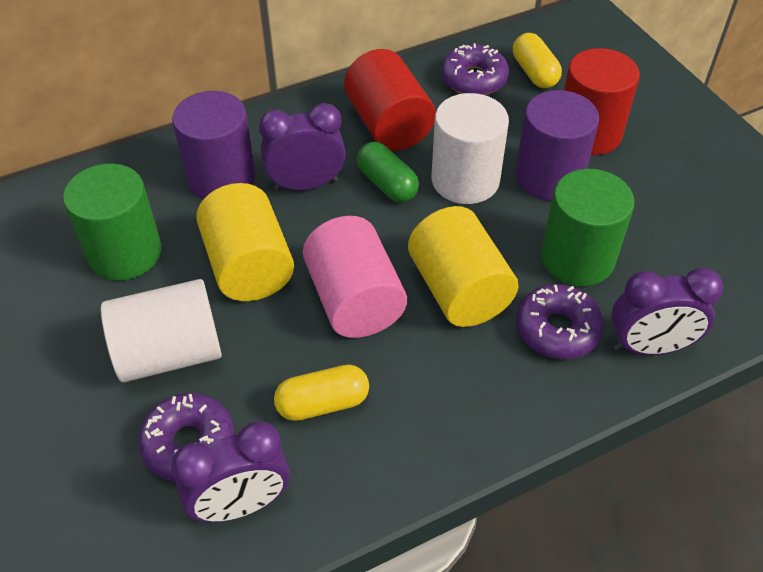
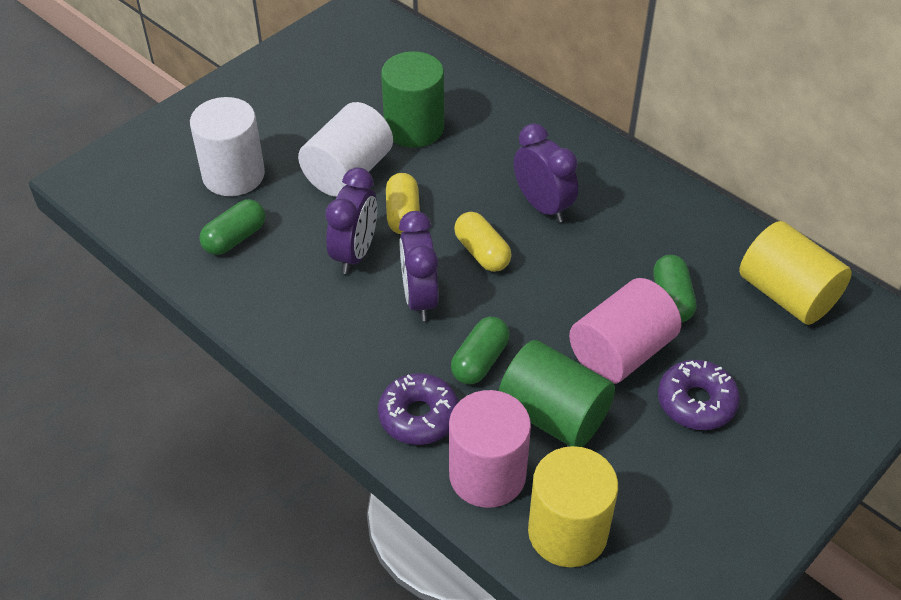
green capsule: [357,142,419,202] = 1 -> [199,199,266,255] [451,317,510,384] [653,255,696,323] = 3
pink cylinder: [303,216,407,338] = 1 -> [449,390,531,508] [569,278,682,384] = 2
purple cylinder: [172,91,256,199] [515,90,599,201] = 2 -> none = 0
purple donut: [138,393,235,482] [441,43,509,95] [516,284,604,359] = 3 -> [378,373,459,445] [658,360,740,430] = 2
red cylinder: [344,49,436,151] [564,48,640,155] = 2 -> none = 0

